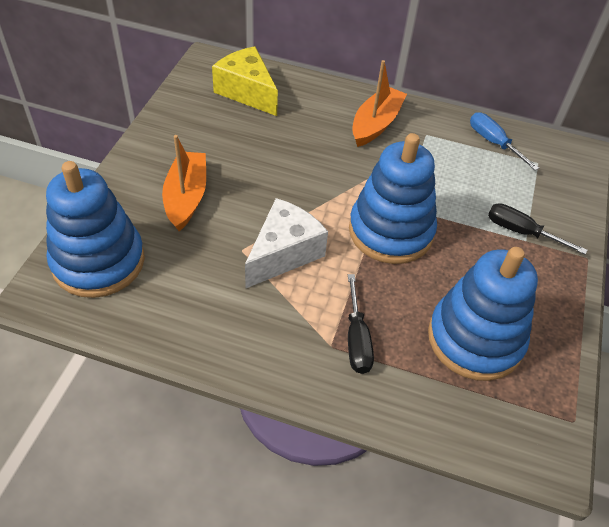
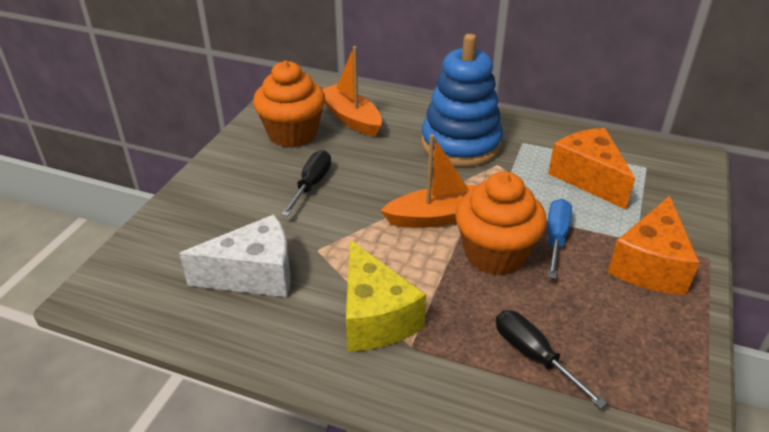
blue stacking toy: [46,161,145,298] [349,133,437,264] [428,247,538,381] = 3 -> [421,34,503,167] = 1
orange cheese: none = 0 -> [548,128,635,210] [608,196,700,295] = 2
orange cupcake: none = 0 -> [253,61,325,147] [455,171,547,275] = 2

